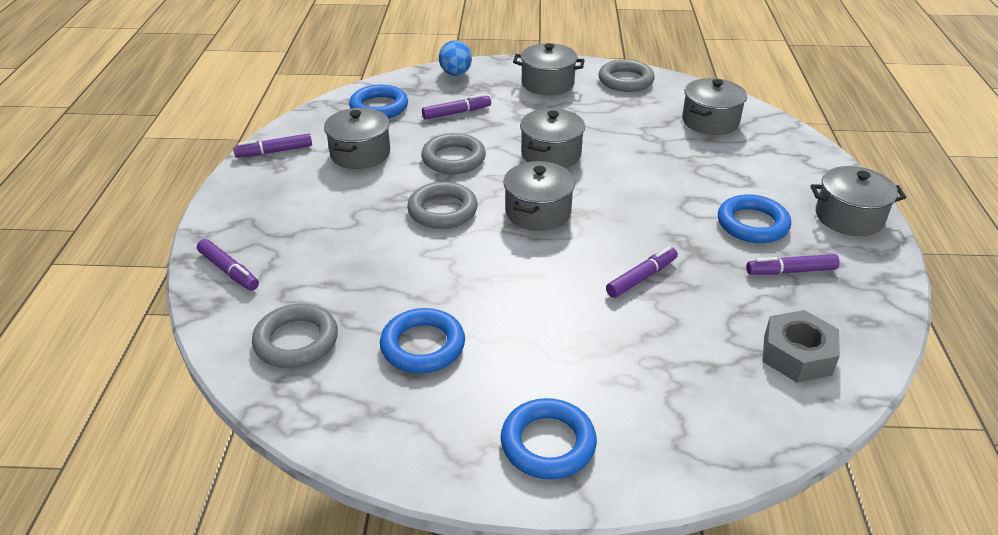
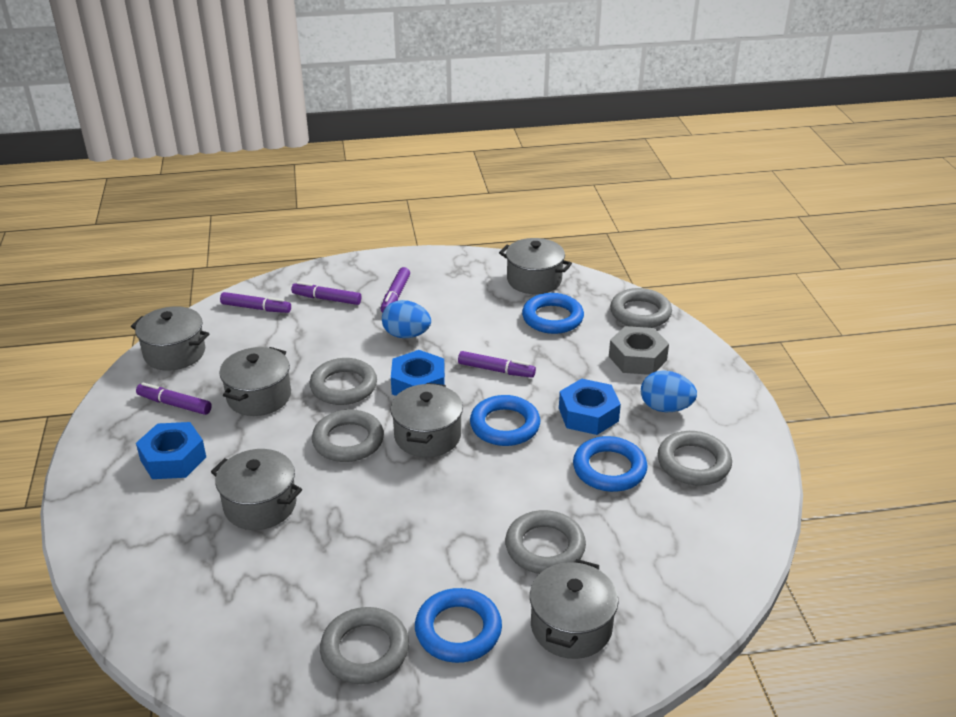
blue egg: [439,40,472,76] = 1 -> [382,300,431,338] [641,370,697,412] = 2
blue nut: none = 0 -> [136,422,206,479] [391,350,445,396] [559,379,621,435] = 3
grey ring: [252,303,338,368] [407,182,478,229] [421,133,486,174] [599,59,655,92] = 4 -> [309,358,377,405] [312,409,384,462] [320,607,409,684] [505,510,586,574] [610,288,672,328] [658,431,732,486] = 6

